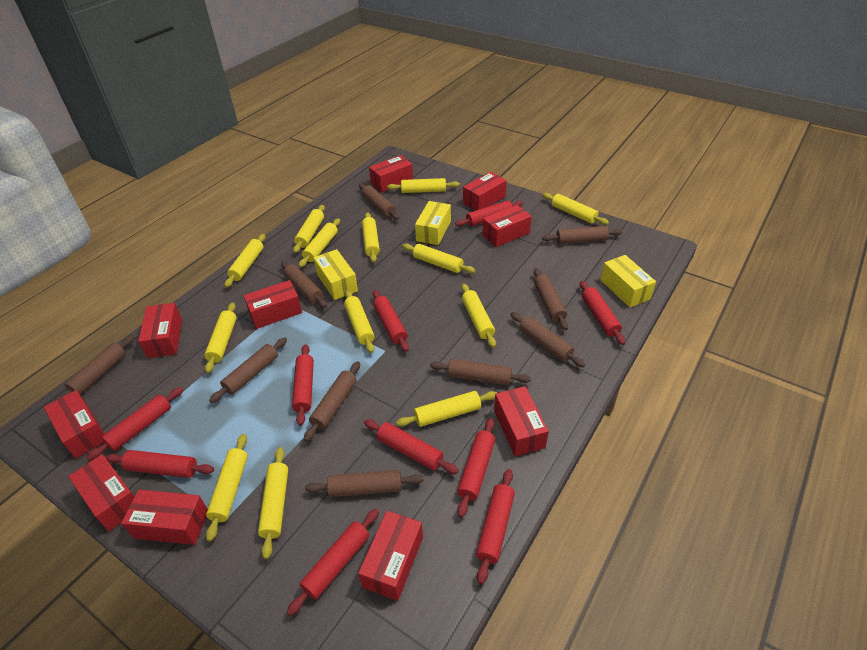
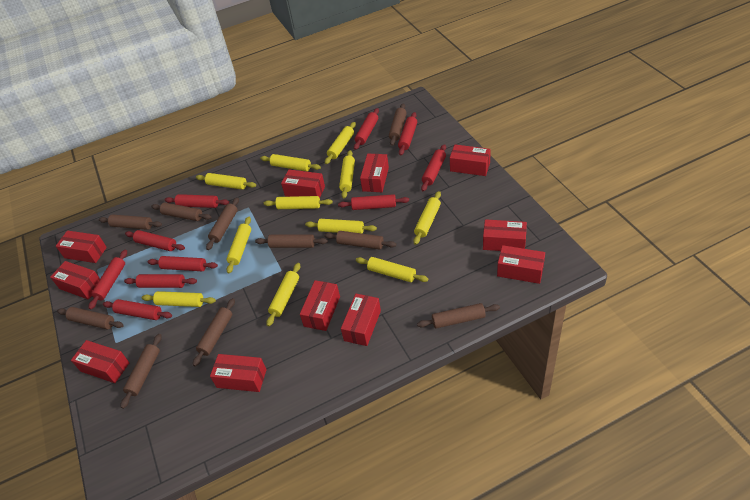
red box: [44,390,104,459] [68,454,134,531] [121,490,208,545] [138,303,182,358] [243,280,302,329] [358,511,423,601] [369,155,413,192] [463,172,507,211] [483,205,532,247] [494,386,549,456] = 10 -> [50,261,100,300] [56,231,107,263] [71,340,130,383] [210,354,267,392] [281,170,325,198] [300,280,340,331] [341,294,381,346] [360,154,389,192] [450,145,491,176] [483,219,527,251] [497,245,545,284] = 11
yellow box: [314,249,358,300] [415,201,451,245] [600,255,656,308] = 3 -> none = 0
yellow rolling pin: [204,302,237,373] [206,434,248,542] [224,234,266,288] [258,447,288,559] [293,205,325,253] [299,218,340,268] [344,290,374,353] [362,212,380,263] [387,178,460,193] [396,391,497,427] [402,244,476,273] [461,284,496,348] [543,193,609,225] = 13 -> [142,291,216,307] [196,173,256,190] [226,217,251,274] [260,154,321,171] [264,196,333,209] [266,263,300,326] [305,219,377,234] [325,122,356,164] [339,150,355,198] [356,257,428,282] [413,191,441,245] = 11

